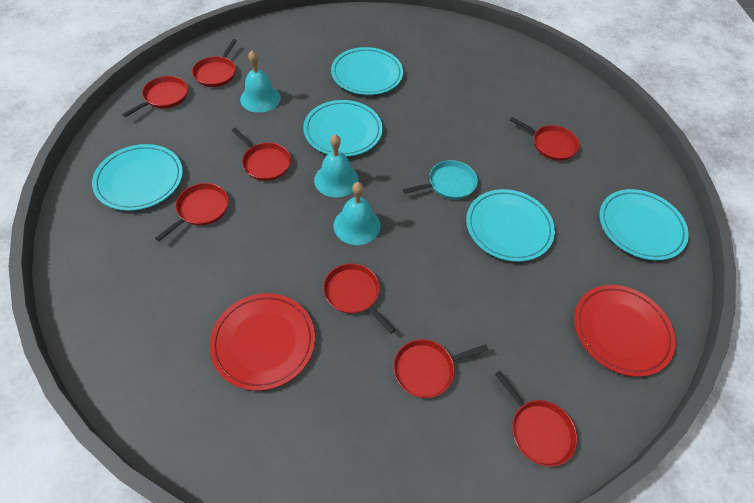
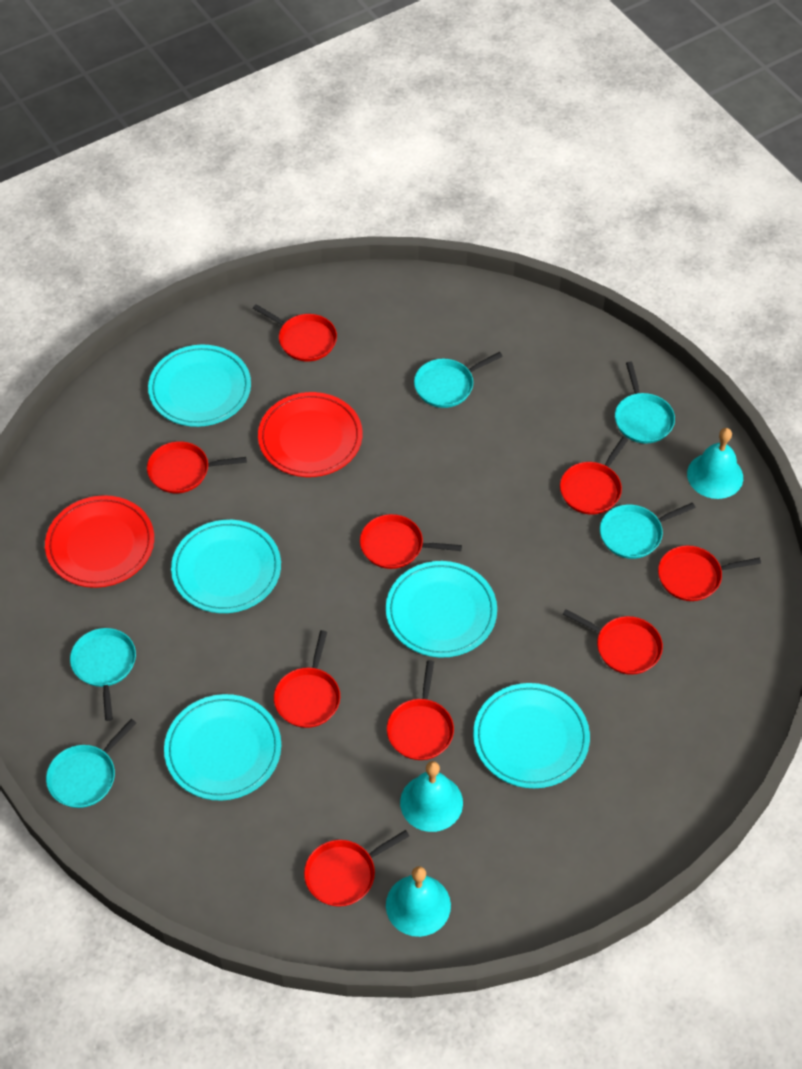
red pan: [122,76,188,117] [155,183,229,241] [192,39,237,87] [232,128,291,181] [323,263,395,334] [393,339,489,398] [495,371,577,467] [510,117,580,161] = 8 -> [147,441,247,493] [253,304,337,361] [274,630,340,728] [304,830,409,907] [360,514,462,569] [387,660,454,760] [560,436,628,515] [563,609,663,675] [658,545,761,601] = 9
turquoise pan: [403,160,478,200] = 1 -> [46,719,136,808] [70,628,136,721] [414,352,503,408] [600,503,696,559] [615,362,675,444] = 5

